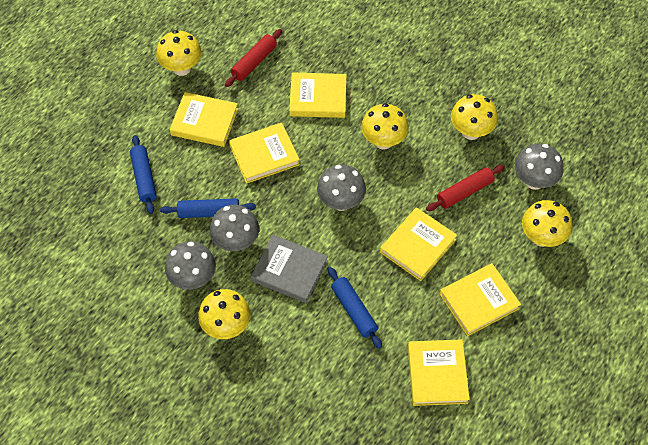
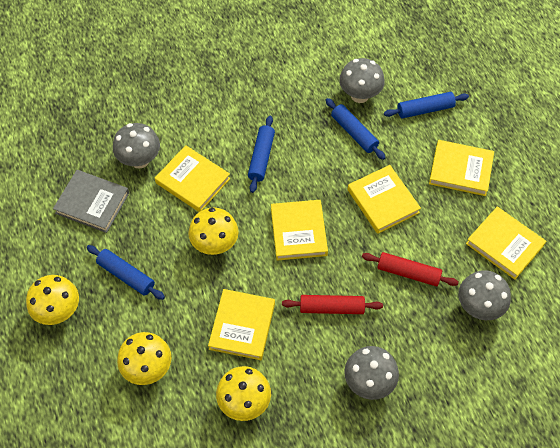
blue rolling pin: [130,135,157,214] [160,198,256,218] [328,267,382,349] = 3 -> [87,245,165,300] [248,116,275,193] [326,98,386,160] [384,92,469,118] = 4
yellow mushroom: [156,30,202,76] [198,289,251,339] [361,103,408,150] [451,94,498,140] [522,200,572,247] = 5 -> [26,275,79,325] [117,332,171,385] [189,208,239,255] [216,366,271,421] = 4

